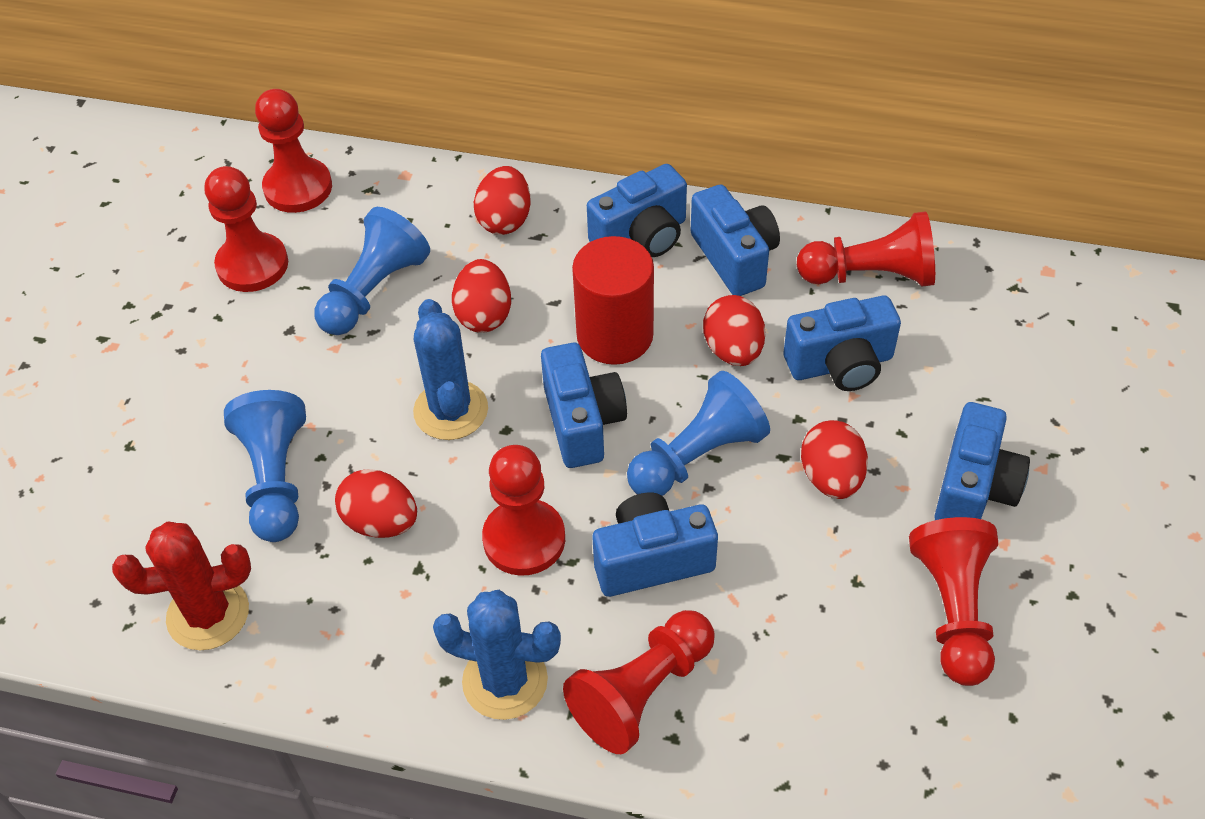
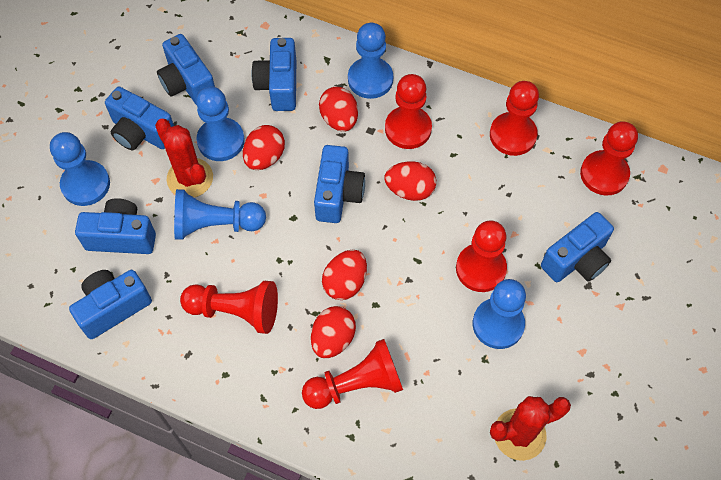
blue cactus: [413,299,488,440] [433,590,561,720] = 2 -> none = 0
blue camera: [541,343,627,468] [587,164,687,257] [593,493,718,597] [691,185,780,296] [783,295,901,391] [934,402,1030,520] = 6 -> [69,270,152,339] [75,198,156,254] [105,87,174,150] [157,34,215,104] [251,38,296,111] [314,145,365,223] [541,212,614,282] = 7
blue pawn: [224,390,306,542] [314,207,430,335] [627,371,770,496] = 3 -> [50,132,110,206] [174,189,266,240] [196,87,245,161] [348,23,393,99] [473,279,526,349] = 5
red cactus: [112,522,251,651] = 1 -> [155,119,213,197] [490,396,571,461] = 2
red cylinder: [572,236,654,365] = 1 -> none = 0

